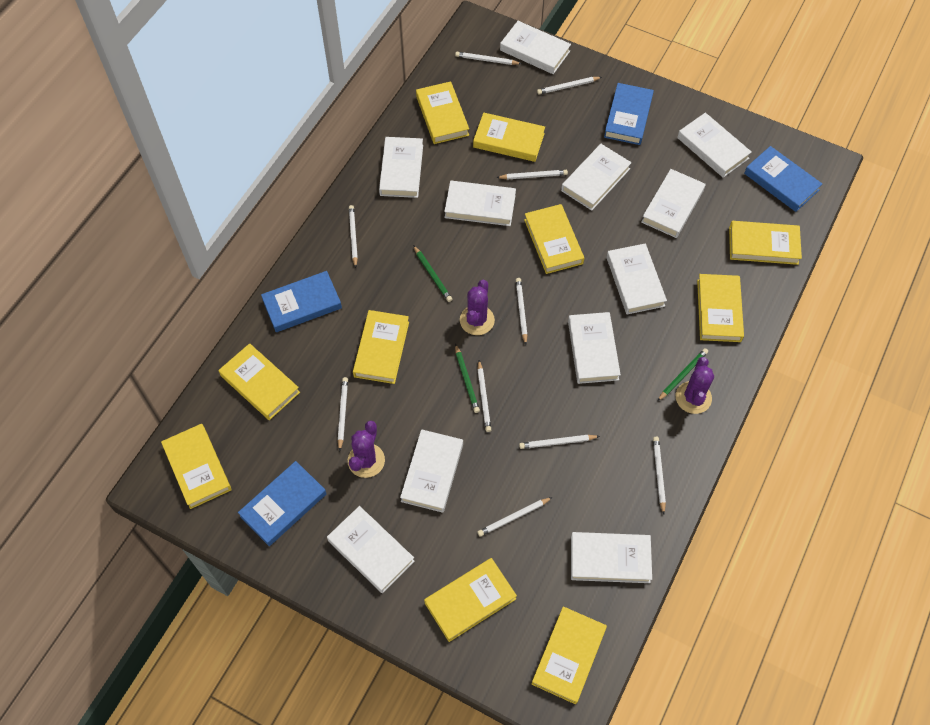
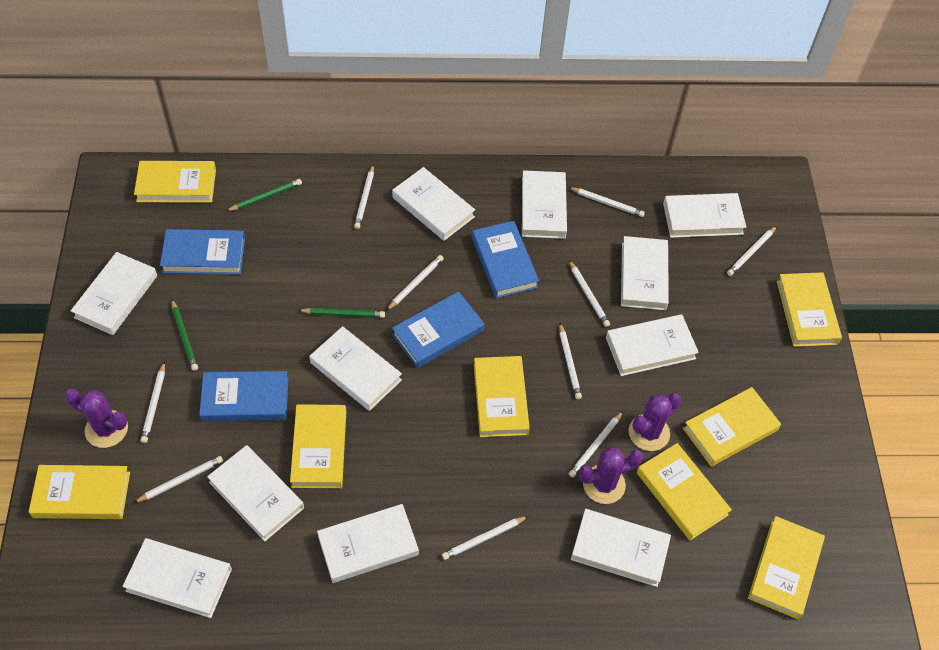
yellow book: [161,424,232,509] [218,343,300,420] [353,310,409,384] [416,81,469,144] [424,558,517,642] [473,113,545,162] [524,204,584,274] [532,606,607,704] [697,274,744,342] [729,221,802,265] = 10 -> [29,465,130,519] [134,161,216,203] [290,404,346,488] [474,356,530,437] [637,443,732,540] [683,387,781,466] [748,516,825,619] [777,272,842,347] = 8

